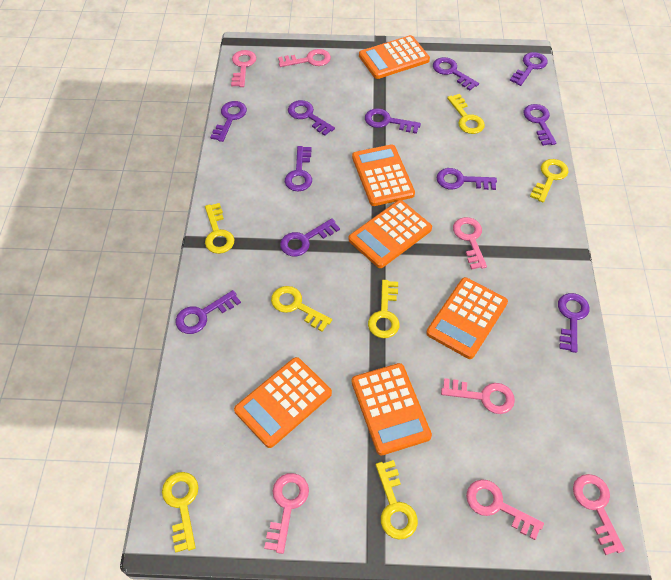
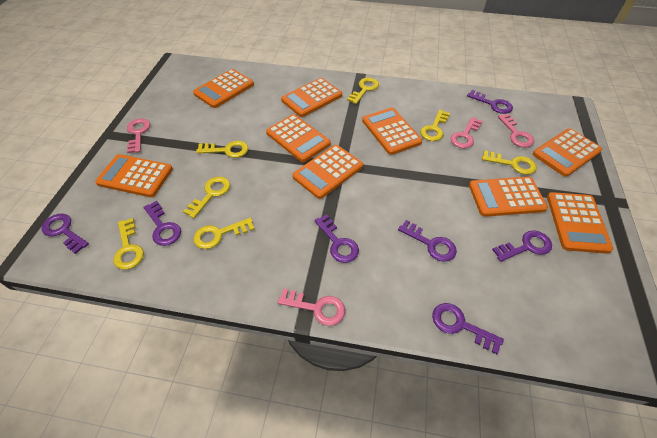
orange calculator: [234,357,332,448] [349,200,432,268] [352,144,415,206] [352,363,432,456] [359,35,430,79] [426,277,508,359] = 6 -> [95,154,173,197] [193,69,254,108] [266,114,331,162] [281,78,342,117] [292,145,363,199] [362,108,422,155] [469,177,548,217] [533,128,602,177] [547,192,613,254] = 9
pink key: [231,50,256,87] [264,473,309,554] [278,49,331,67] [441,378,515,414] [453,217,487,270] [466,479,544,540] [573,474,625,555] = 7 -> [127,118,150,153] [277,288,345,326] [450,117,483,148] [498,114,534,148] = 4
purple key: [176,290,241,334] [210,101,247,142] [280,218,340,257] [285,146,312,191] [288,100,335,136] [365,108,421,134] [433,57,479,90] [437,168,497,190] [509,52,548,86] [524,104,556,146] [558,293,589,353] = 11 -> [41,214,89,254] [143,201,181,246] [314,214,359,263] [398,220,457,262] [432,303,504,354] [467,90,513,114] [492,230,552,262] = 7

